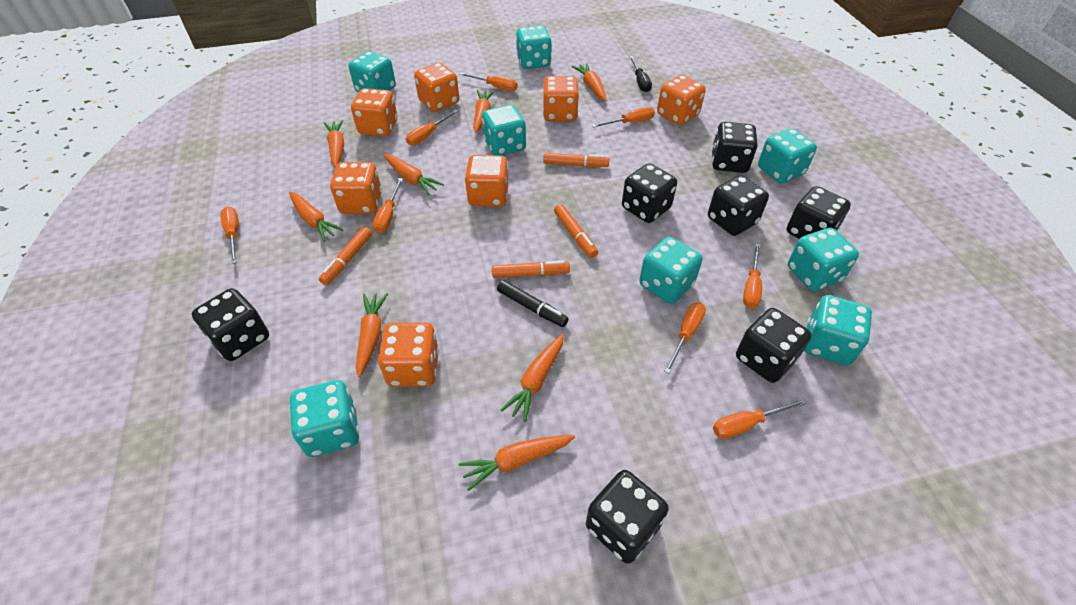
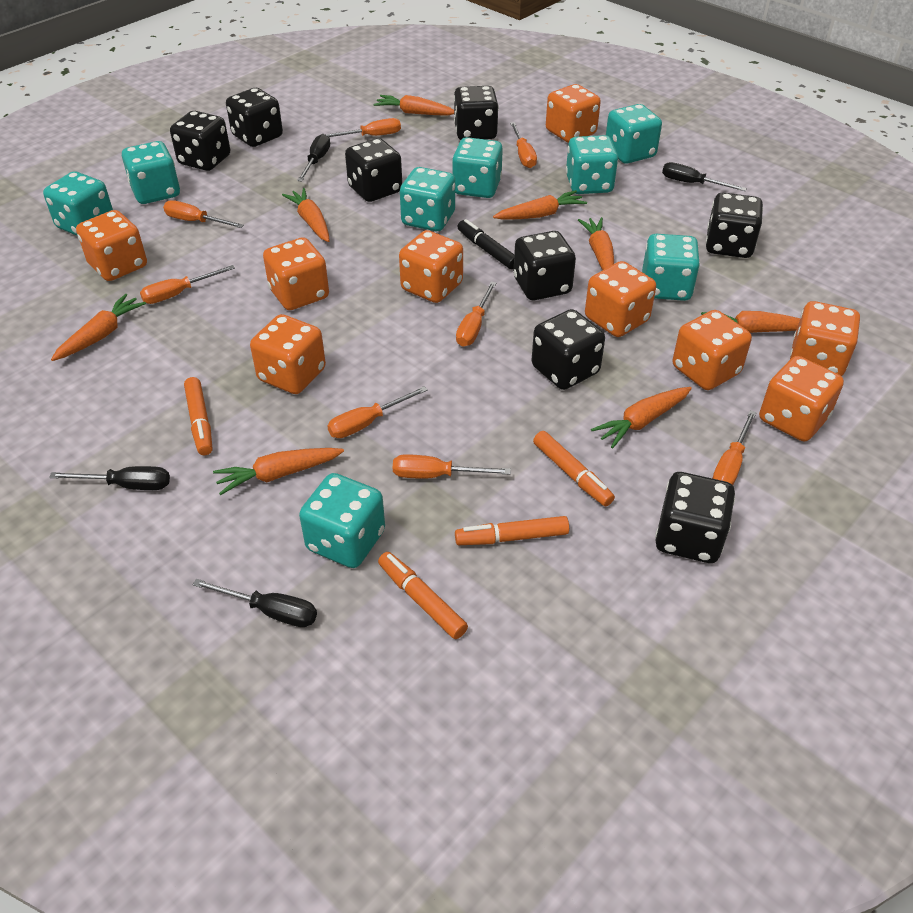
black dice: [192,288,269,361] [586,470,669,564] [622,163,677,223] [708,175,769,236] [712,122,758,173] [736,308,812,383] [786,186,851,239] = 7 -> [170,111,230,171] [226,88,283,147] [345,138,402,202] [454,86,499,140] [513,231,576,300] [532,309,605,390] [655,472,735,563] [706,192,763,258] = 8
black screwdriver: [629,56,652,92] = 1 -> [49,466,170,490] [192,579,317,627] [297,134,330,182] [662,162,747,191] = 4
orange dice: [330,162,382,214] [351,88,398,136] [378,322,439,387] [414,63,459,112] [465,155,509,207] [543,76,579,121] [657,75,706,125] = 7 -> [76,210,147,281] [250,314,326,394] [263,238,329,310] [399,230,463,303] [546,84,601,143] [585,261,656,337] [673,310,752,390] [759,356,844,441] [790,301,860,376] = 9

